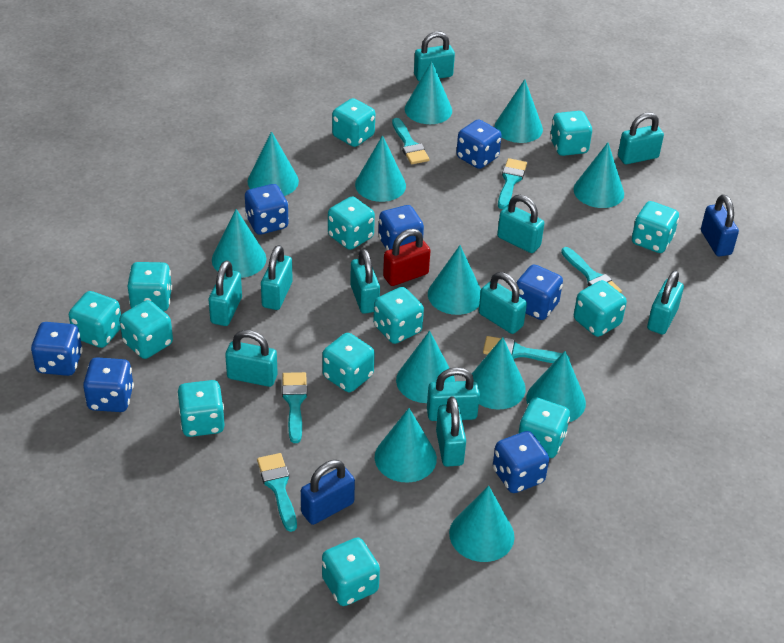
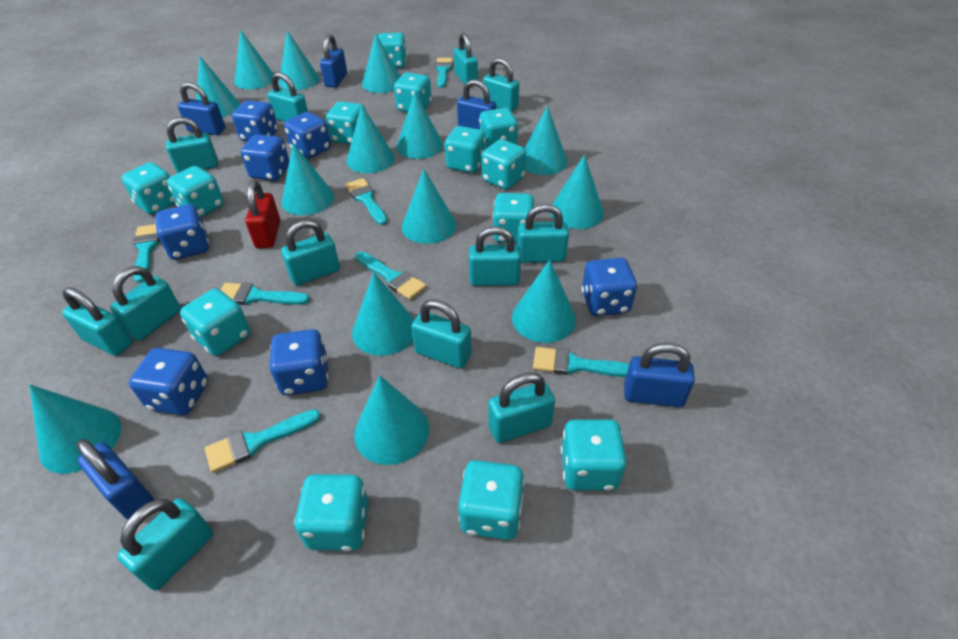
blue padlock: [301,460,355,525] [701,194,739,256] = 2 -> [76,439,154,519] [178,82,225,135] [320,34,347,88] [457,79,496,129] [624,343,695,407] = 5
turquoise brush: [257,453,297,532] [282,372,307,443] [392,118,430,164] [483,336,570,363] [498,158,527,209] [561,247,622,293] = 6 -> [133,224,160,283] [205,409,321,473] [221,283,310,305] [345,178,388,225] [355,252,427,300] [435,58,453,88] [533,347,629,377] = 7
turquoise cone: [212,209,266,278] [248,131,299,196] [355,135,406,202] [375,408,437,483] [396,331,455,403] [405,61,452,124] [428,245,481,315] [449,485,515,562] [472,337,526,410] [495,79,543,143] [526,351,586,422] [573,143,624,208] = 12 -> [29,385,121,474] [196,56,240,117] [235,30,274,89] [279,30,320,90] [282,143,334,215] [347,105,395,173] [352,272,415,356] [354,375,429,465] [362,32,400,93] [396,92,443,159] [402,169,456,244] [512,260,576,343] [525,106,568,175] [550,155,604,229] = 14
turquoise padlock: [209,260,242,326] [225,330,278,387] [261,245,292,310] [350,249,380,314] [414,31,455,81] [427,367,480,421] [436,396,466,467] [479,272,527,334] [497,195,544,253] [618,112,664,164] [647,270,684,335] = 11 -> [62,287,133,356] [110,266,181,341] [117,498,213,590] [166,117,218,173] [268,72,308,122] [281,220,340,286] [411,300,472,368] [454,33,478,85] [469,226,521,286] [483,58,519,112] [488,372,555,443] [517,204,569,263] = 12

